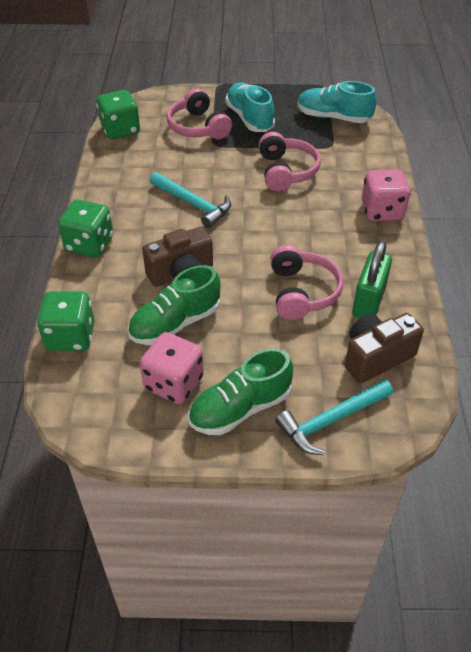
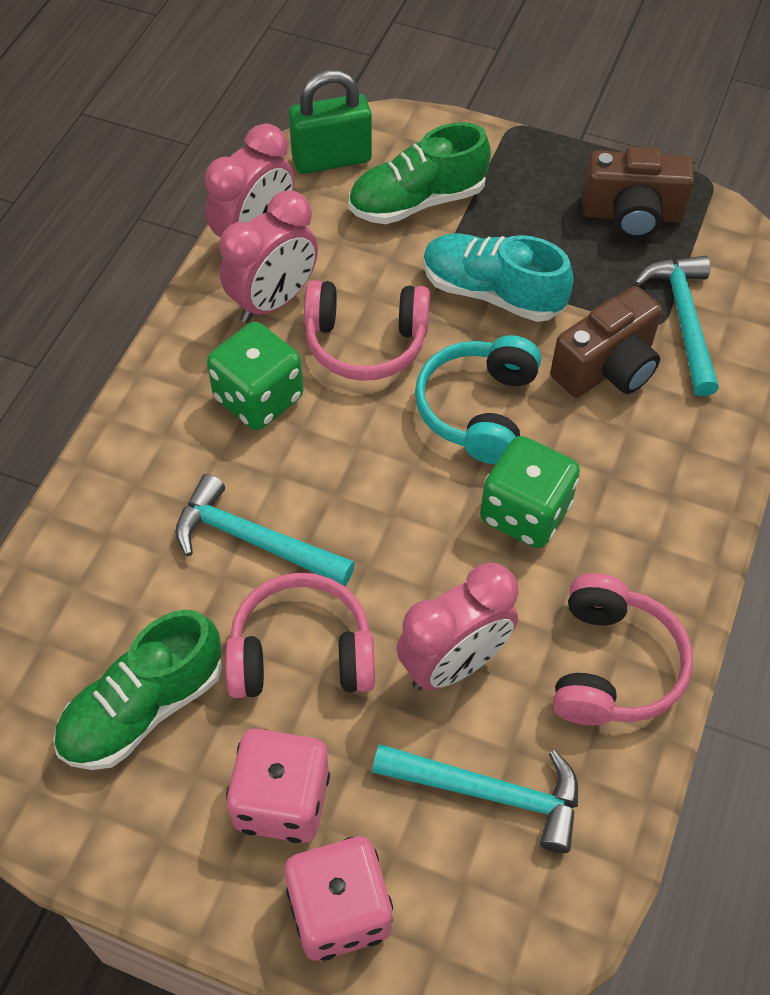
green dice: [37,291,94,351] [58,200,113,257] [96,90,140,139] = 3 -> [207,322,304,430] [480,436,580,548] = 2
pink clock: none = 0 -> [205,124,294,238] [219,191,318,323] [397,563,519,690] = 3
turquoise hammer: [150,172,231,228] [275,379,393,455] = 2 -> [175,474,355,586] [372,744,578,853] [634,256,719,396] = 3
turquoise headphones: none = 0 -> [415,335,541,464] = 1
turquoise shoe: [226,82,275,132] [298,81,377,123] = 2 -> [423,233,574,322] = 1

